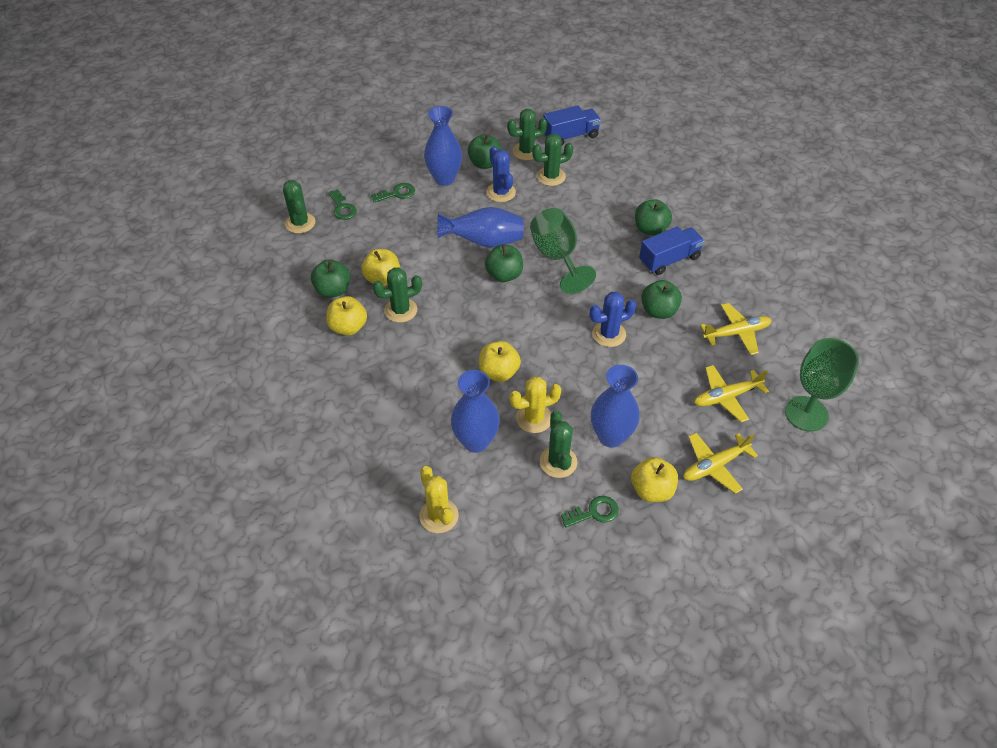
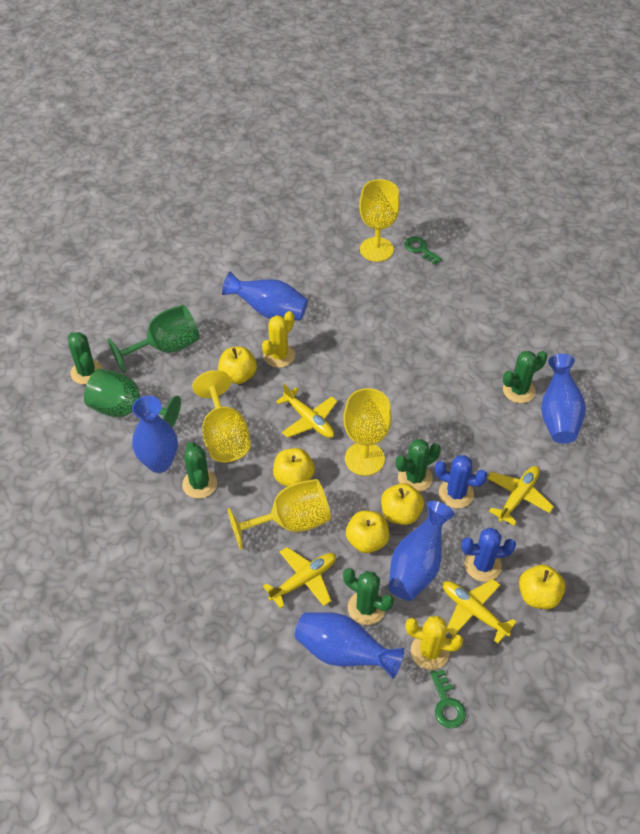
blue truck: [543,106,601,145] [639,227,705,275] = 2 -> none = 0
blue vase: [424,106,462,186] [437,207,524,248] [451,370,500,453] [591,365,640,448] = 4 -> [132,396,178,473] [222,272,308,320] [295,612,404,679] [389,501,454,601] [541,354,586,444] = 5
green apple: [311,259,350,298] [468,134,502,169] [485,245,523,282] [635,199,672,236] [641,280,682,319] = 5 -> none = 0
green key: [328,189,357,220] [371,183,415,203] [561,496,619,527] = 3 -> [405,237,442,265] [430,669,466,728] = 2
yellow apple: [326,296,367,336] [362,249,400,286] [479,341,521,382] [631,457,678,502] = 4 -> [218,347,257,384] [273,448,315,487] [346,510,389,553] [381,483,424,525] [519,564,565,609] = 5
yellow goblet: none = 0 -> [192,370,251,462] [227,479,331,550] [343,388,392,476] [359,179,400,262] = 4
yellow plane: [683,433,758,494] [694,365,769,422] [700,303,772,355] = 3 -> [263,547,336,609] [276,384,337,438] [443,579,517,643] [487,466,554,526] = 4

